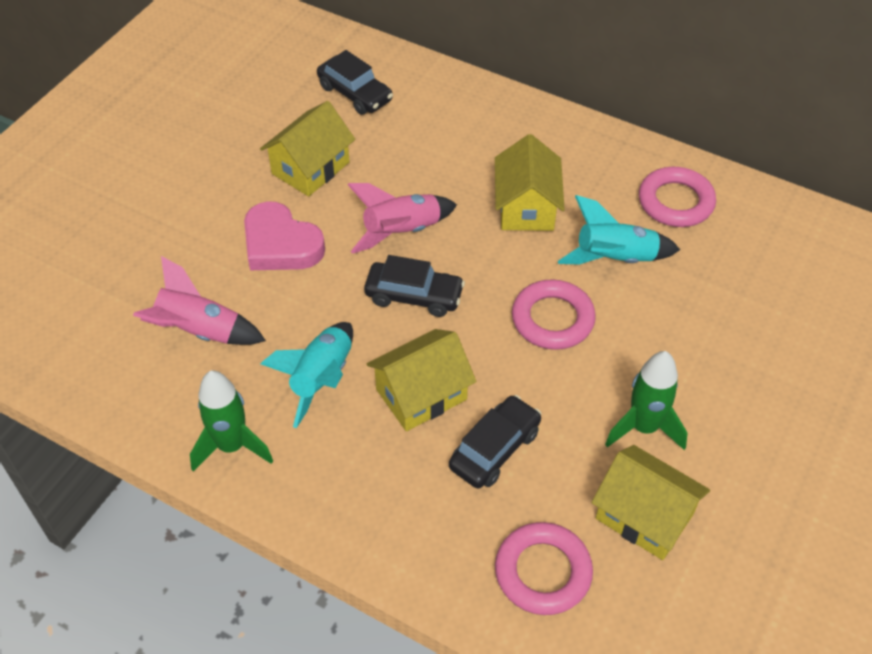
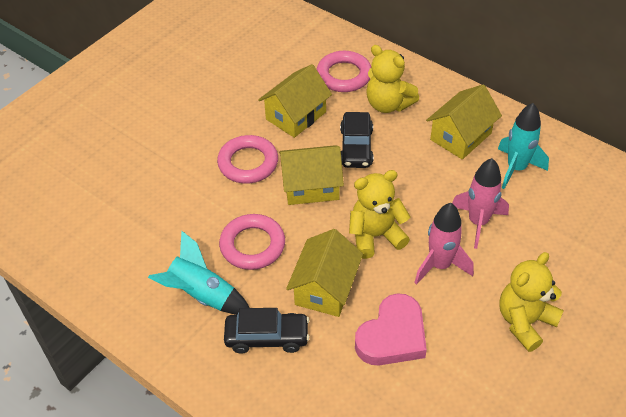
black car: [317,50,393,115] [364,255,465,317] [449,395,542,489] = 3 -> [224,308,309,354] [340,112,374,168] = 2
green rocket: [190,370,273,472] [605,351,687,450] = 2 -> none = 0
yellow teddy bear: none = 0 -> [349,170,410,259] [366,45,419,113] [499,252,564,352] = 3

